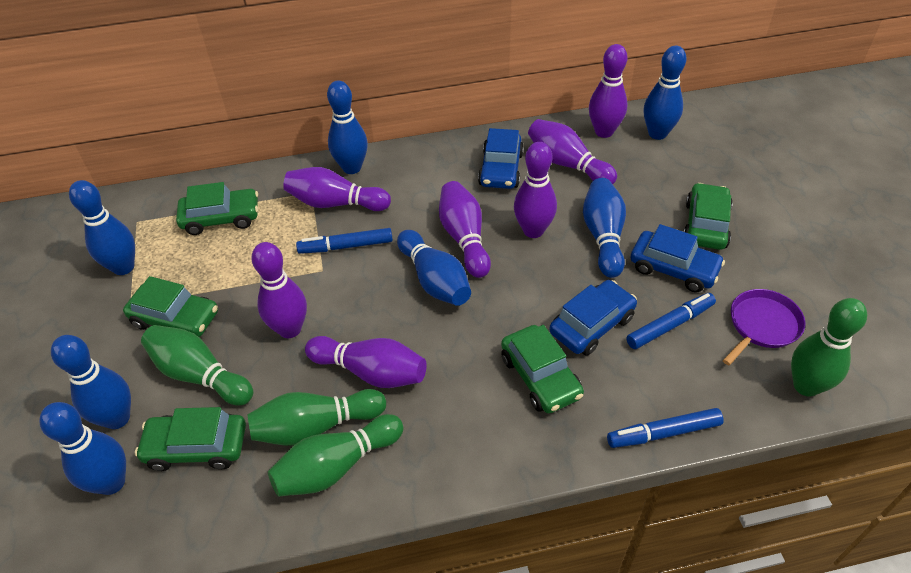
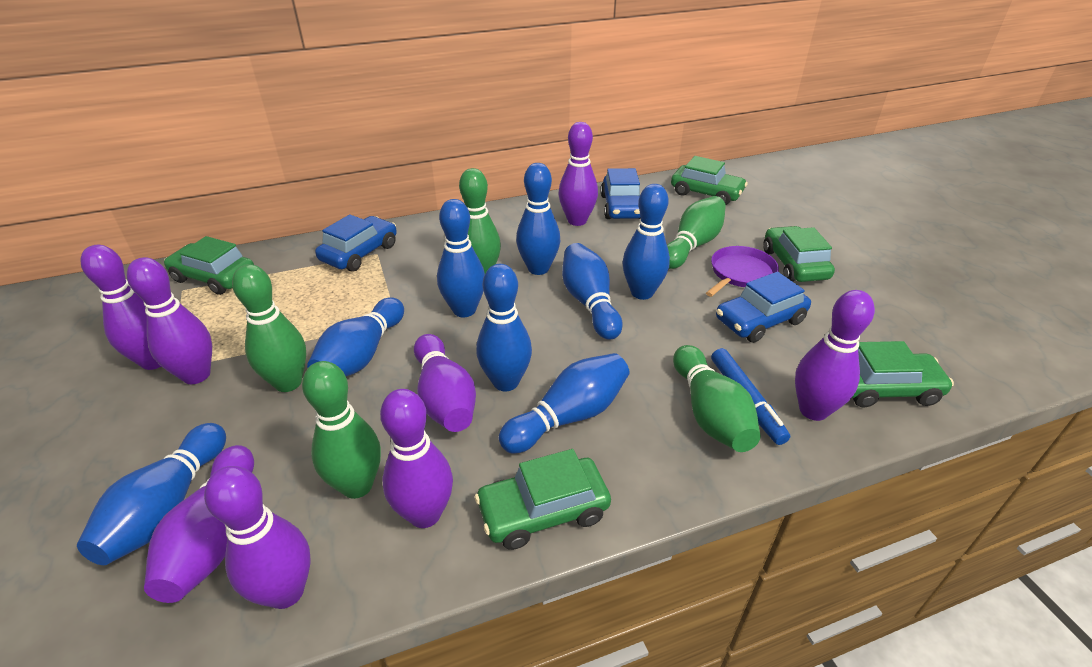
blue bowling pin: [39,402,126,495] [51,335,131,429] [69,180,135,275] [327,80,368,174] [397,230,471,306] [583,178,626,278] [644,46,686,140] = 7 -> [77,423,226,565] [307,297,404,376] [437,199,485,317] [476,264,532,391] [499,353,630,453] [516,163,560,275] [562,243,623,340] [622,184,670,300] = 8
blue marker: [296,228,393,254] [607,408,724,448] [626,293,716,349] = 3 -> [711,348,790,445] = 1
green bowling pin: [141,325,253,406] [247,389,386,446] [268,414,404,496] [791,298,867,397] = 4 -> [232,264,306,392] [302,361,381,499] [459,168,501,273] [667,196,726,269] [673,345,761,452] = 5
purple bowling pin: [251,242,307,338] [283,167,391,211] [305,336,427,388] [439,181,491,278] [514,142,557,238] [528,119,617,184] [589,44,628,138] = 7 -> [80,245,161,370] [127,257,212,384] [144,445,254,603] [204,466,311,609] [380,389,453,528] [414,334,476,432] [559,122,598,226] [795,290,875,421] = 8

